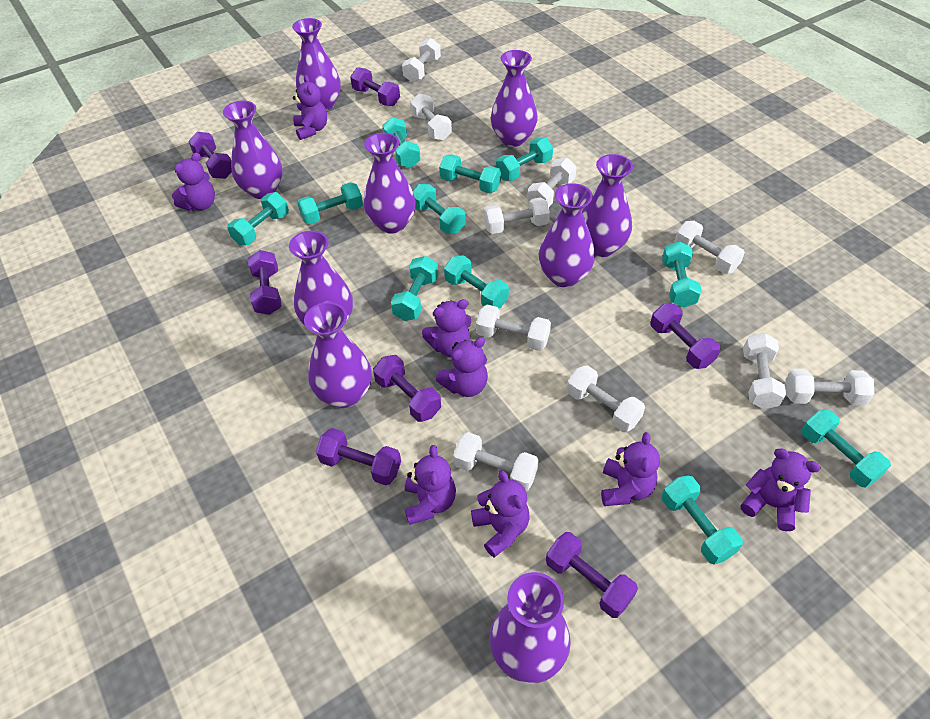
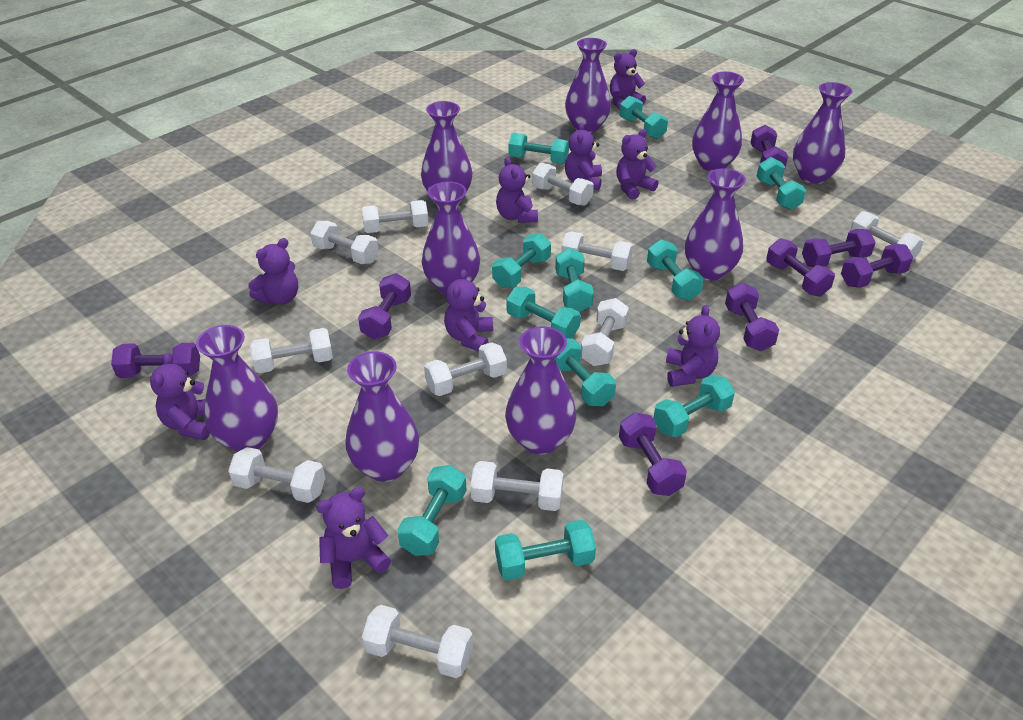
purple dumbbell: [188,132,232,179] [248,250,282,315] [316,428,401,485] [350,67,400,106] [373,355,441,422] [546,532,638,618] [650,304,720,369] = 7 -> [111,343,200,378] [358,273,411,339] [619,412,687,496] [725,283,779,351] [750,125,788,168] [766,238,835,297] [802,229,876,267] [841,244,913,288] = 8
purple teddy bear: [172,152,215,211] [293,75,327,140] [405,445,456,525] [422,299,471,356] [436,337,488,397] [471,470,530,558] [601,432,660,506] [741,448,821,531] = 8 -> [150,353,210,440] [248,238,298,305] [317,487,391,589] [444,269,493,351] [496,157,538,223] [565,123,602,190] [610,49,646,110] [616,129,658,200] [666,305,720,387] = 9
white dumbbell: [402,38,441,82] [410,93,452,141] [453,432,539,491] [476,305,551,351] [484,197,550,234] [527,158,576,207] [566,365,645,432] [675,221,745,274] [743,333,786,409] [785,369,874,406] = 10 -> [228,447,325,503] [250,328,333,373] [310,221,379,264] [361,200,429,233] [362,605,473,678] [424,342,507,396] [470,461,564,511] [532,163,594,206] [561,231,633,271] [581,298,629,366] [850,211,924,261] = 11

